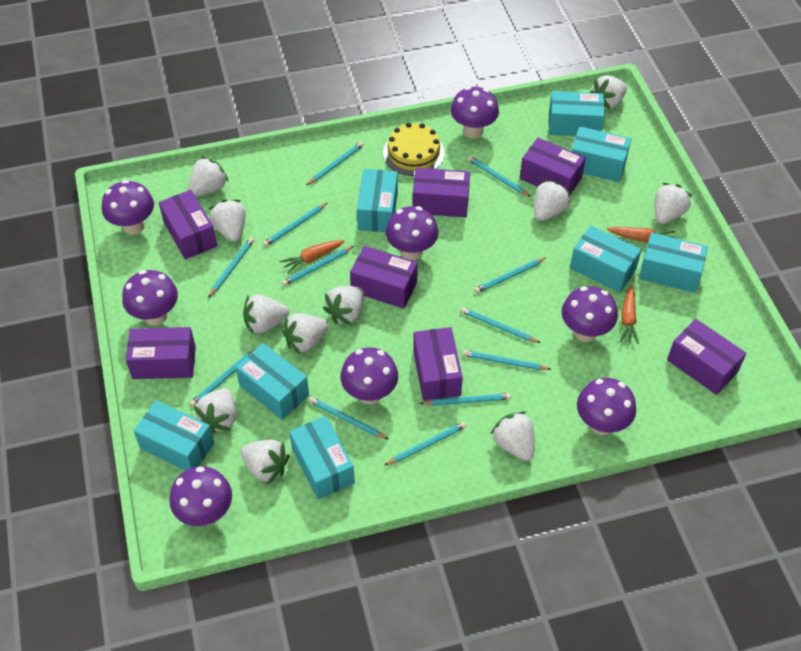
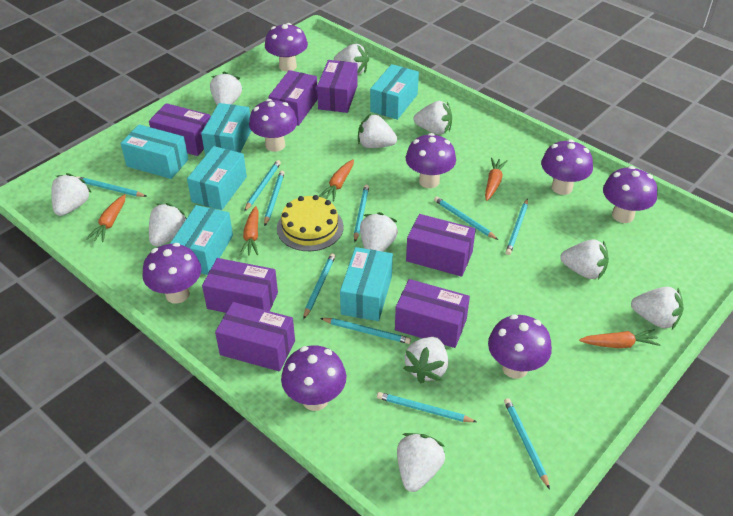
orange carrot: [280,240,344,273] [607,227,676,242] [620,286,639,344] = 3 -> [86,194,126,242] [239,206,259,256] [318,159,354,202] [485,158,508,201] [579,329,661,348] = 5
turquoise box: [134,400,214,471] [235,343,309,420] [289,416,355,500] [357,169,398,232] [548,91,605,136] [570,226,642,293] [571,126,631,182] [639,233,708,293] = 8 -> [120,124,188,179] [170,205,233,275] [187,146,247,210] [201,103,251,156] [340,247,393,321] [370,64,419,120] = 6
turquoise pencil: [190,349,255,407] [208,237,254,298] [263,203,327,247] [282,246,354,286] [307,142,364,185] [308,397,389,440] [384,422,466,466] [420,393,511,406] [460,307,540,343] [462,350,551,370] [468,156,531,197] [474,258,546,293] = 12 -> [77,176,146,197] [244,160,281,211] [264,170,285,226] [303,253,335,320] [320,318,411,344] [354,185,369,242] [377,392,477,422] [434,196,498,240] [504,398,550,489] [506,199,528,255] = 10

